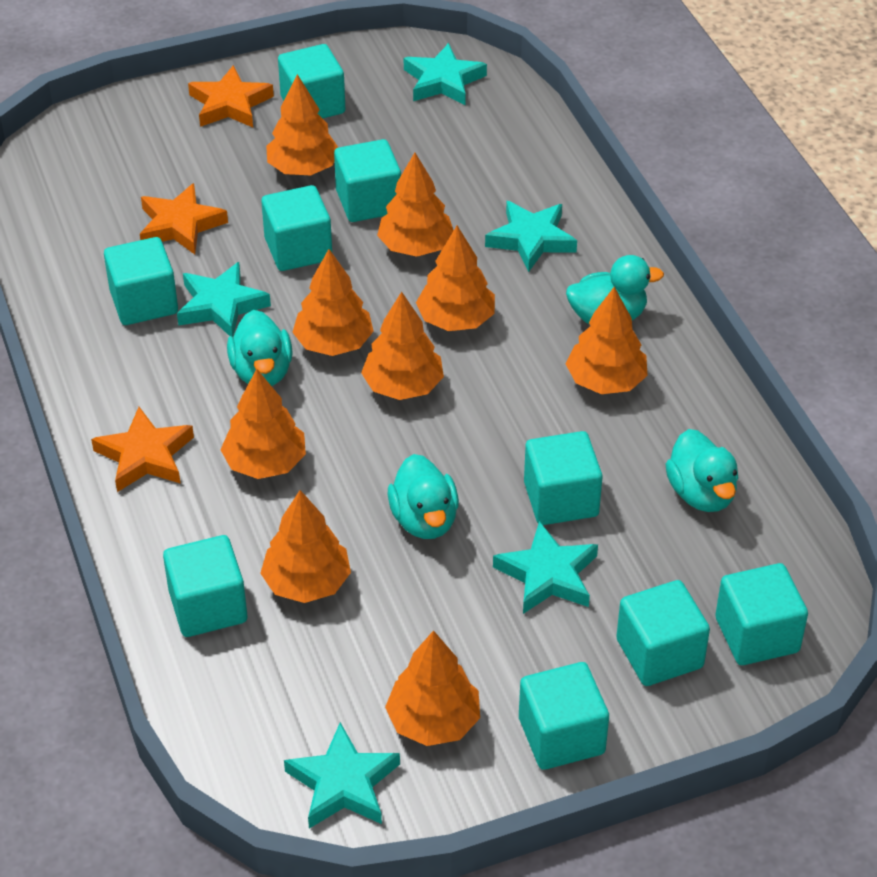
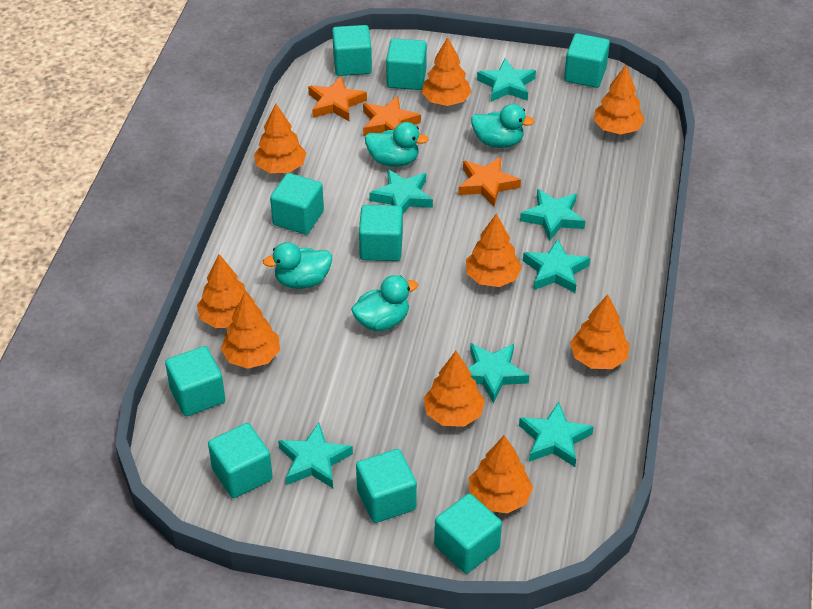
turquoise star: [177,262,271,337] [284,722,400,829] [404,43,487,105] [485,201,577,272] [493,521,598,614] = 5 -> [278,423,353,488] [369,169,433,213] [468,343,529,403] [477,59,536,102] [519,402,594,467] [520,189,585,241] [523,239,590,293] = 7

